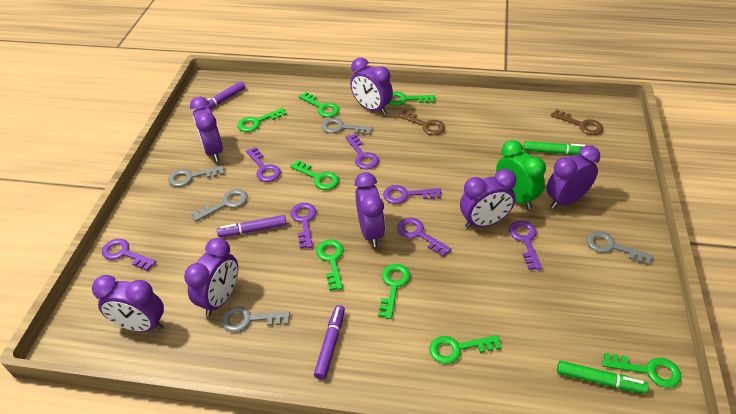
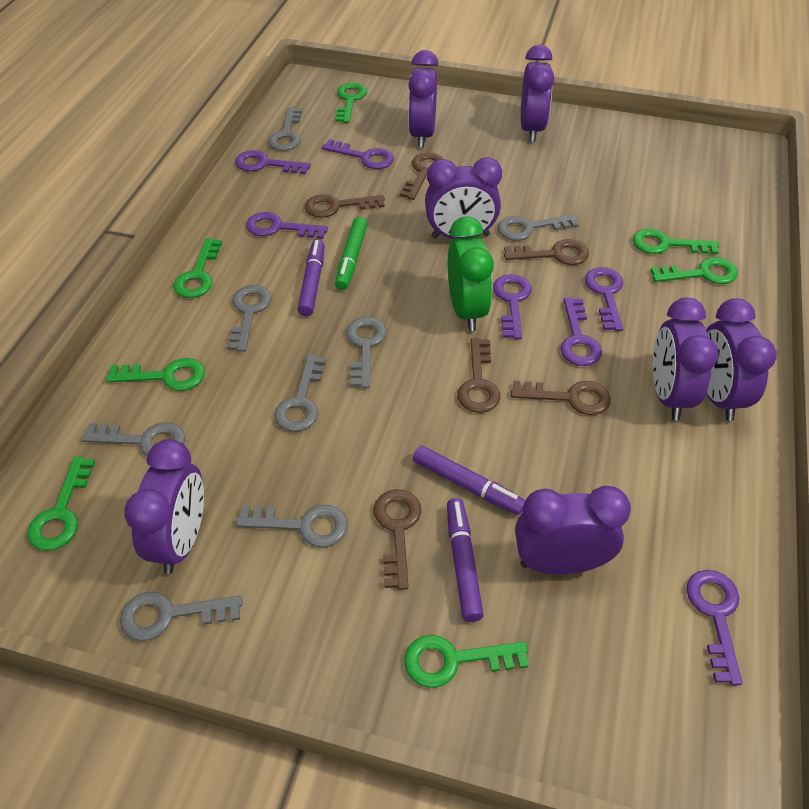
brown key: [398,110,445,135] [551,109,603,135] = 2 -> [305,194,385,218] [373,489,421,590] [400,152,443,200] [457,338,500,413] [504,239,589,265] [511,380,611,415] = 6
green key: [237,108,287,132] [290,160,339,190] [299,92,340,117] [316,239,344,291] [378,264,410,319] [389,92,435,106] [429,335,501,364] [602,353,681,388] = 8 -> [28,456,95,551] [106,358,205,391] [174,238,222,298] [335,83,367,123] [404,635,529,688] [633,229,719,255] [650,257,738,284] = 7
green marker: [524,141,586,155] [557,361,649,394] = 2 -> [335,217,367,290] = 1
grey key: [168,166,224,187] [191,189,248,221] [221,306,290,332] [322,118,373,135] [587,231,653,265] = 5 -> [81,422,185,456] [120,592,242,641] [227,285,272,352] [236,505,348,547] [268,108,302,151] [274,355,326,432] [346,317,386,388] [497,214,579,241] = 8

